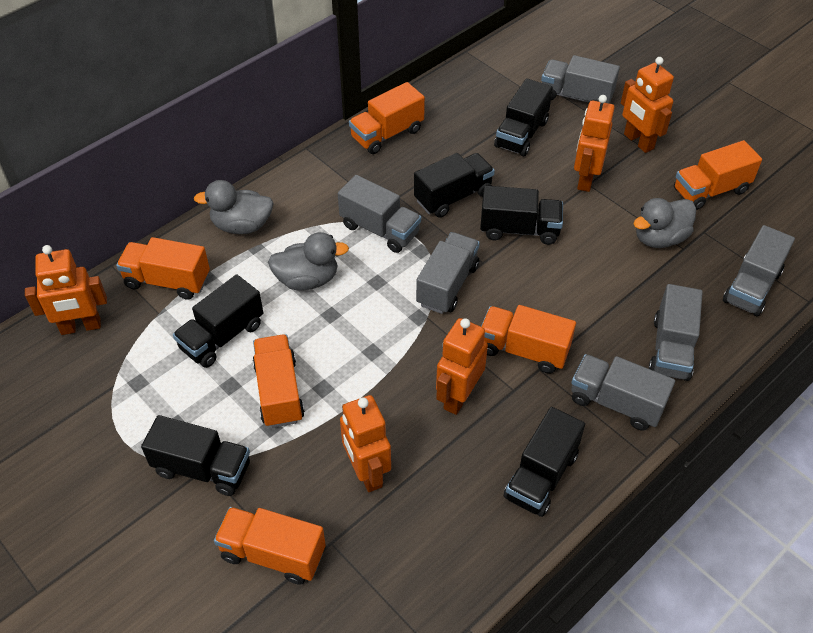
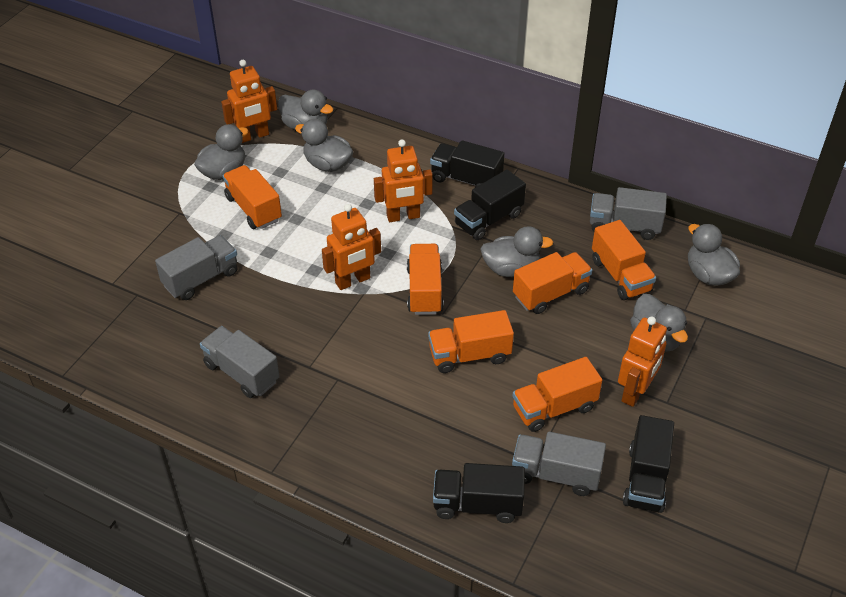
black truck: [141,415,250,496] [173,275,263,368] [414,153,495,218] [480,186,563,245] [494,78,553,156] [504,407,585,517] = 6 -> [430,140,504,188] [433,463,525,523] [454,169,526,240] [623,415,674,513] = 4
grey duck: [194,180,274,234] [268,232,349,291] [633,198,696,248] = 3 -> [194,124,248,180] [278,89,334,130] [295,119,353,172] [480,226,553,277] [630,294,688,352] [688,224,740,286] = 6
grey truck: [338,175,421,253] [416,232,480,314] [541,55,620,105] [571,354,675,431] [649,284,703,381] [723,225,795,316] = 6 -> [155,235,238,300] [200,326,280,398] [512,432,606,496] [590,187,667,240] = 4
orange robot: [25,245,107,335] [340,395,391,492] [436,318,488,415] [574,95,615,192] [621,57,674,153] = 5 -> [221,60,277,143] [322,204,381,290] [374,139,433,222] [618,316,667,407] = 4

